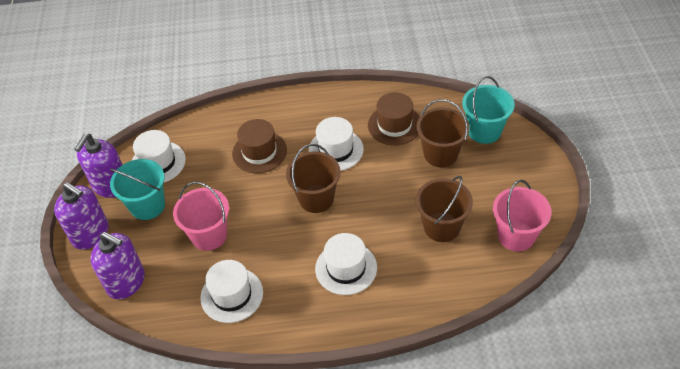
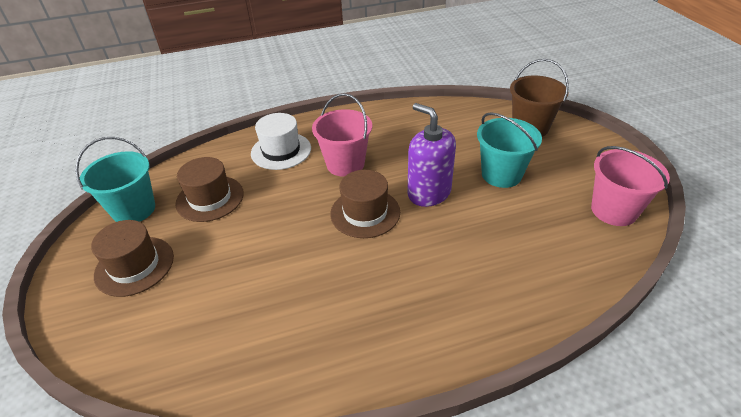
brown bucket: [286,144,341,213] [416,99,470,167] [416,176,473,242] = 3 -> [510,59,569,137] = 1
brown hat: [232,119,287,173] [368,92,420,146] = 2 -> [91,220,174,297] [175,157,244,222] [330,170,400,238] = 3
purple soap dispenser: [54,182,109,250] [74,134,122,198] [90,232,145,299] = 3 -> [407,103,456,207] = 1
white hat: [132,130,186,182] [200,260,263,323] [308,117,364,171] [315,233,377,295] = 4 -> [251,113,311,170] = 1

